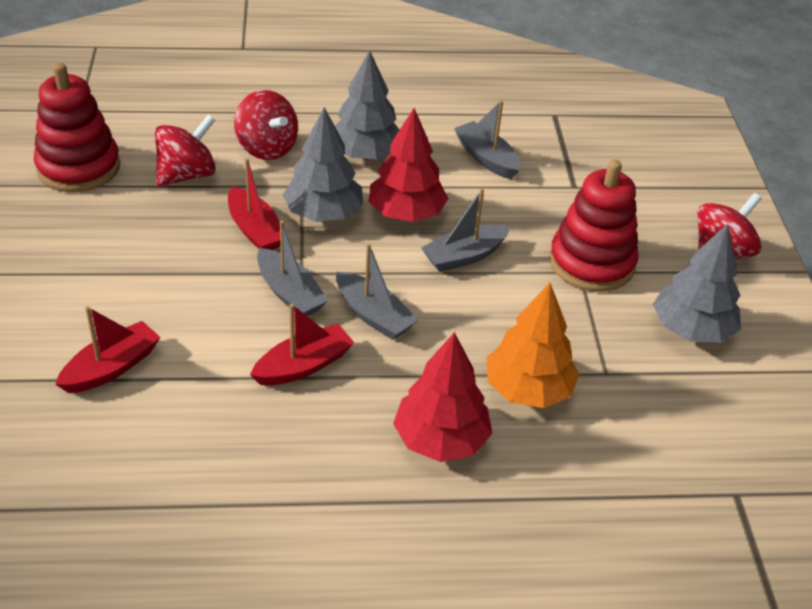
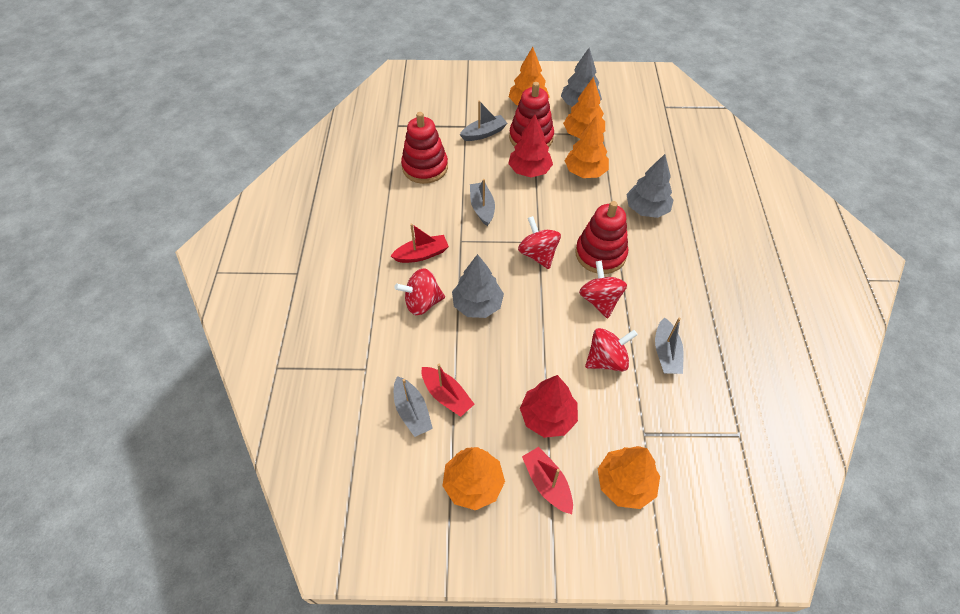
orange tree: [486,283,579,408] = 1 -> [442,447,505,510] [509,47,549,105] [563,77,605,139] [565,116,609,178] [598,446,660,509] = 5
red spinning top: [155,115,216,187] [234,90,298,160] [698,193,762,259] = 3 -> [394,268,445,315] [518,216,561,269] [579,260,627,318] [585,328,638,371] = 4
red stacking toy: [34,63,120,192] [549,160,639,292] = 2 -> [401,112,448,184] [509,82,554,147] [575,201,628,274] = 3

